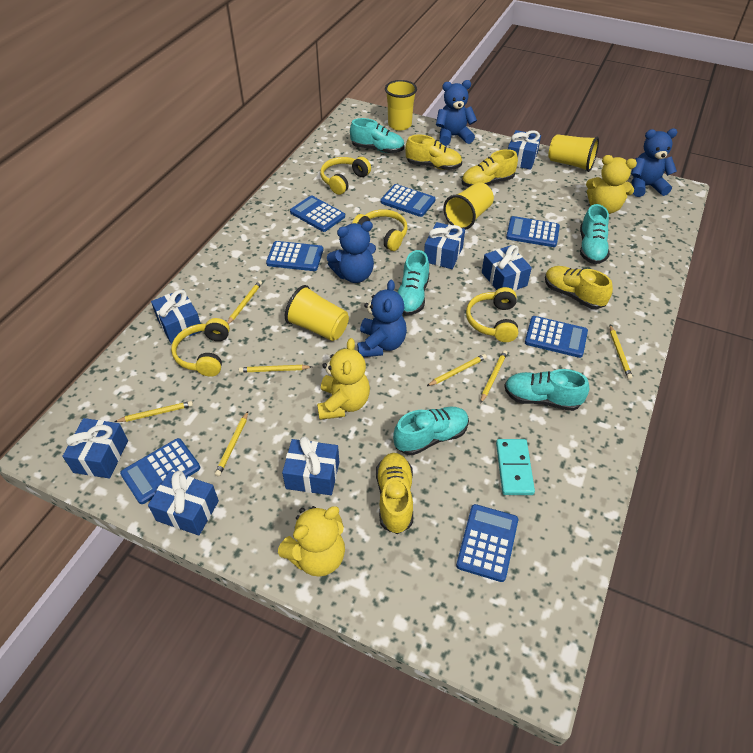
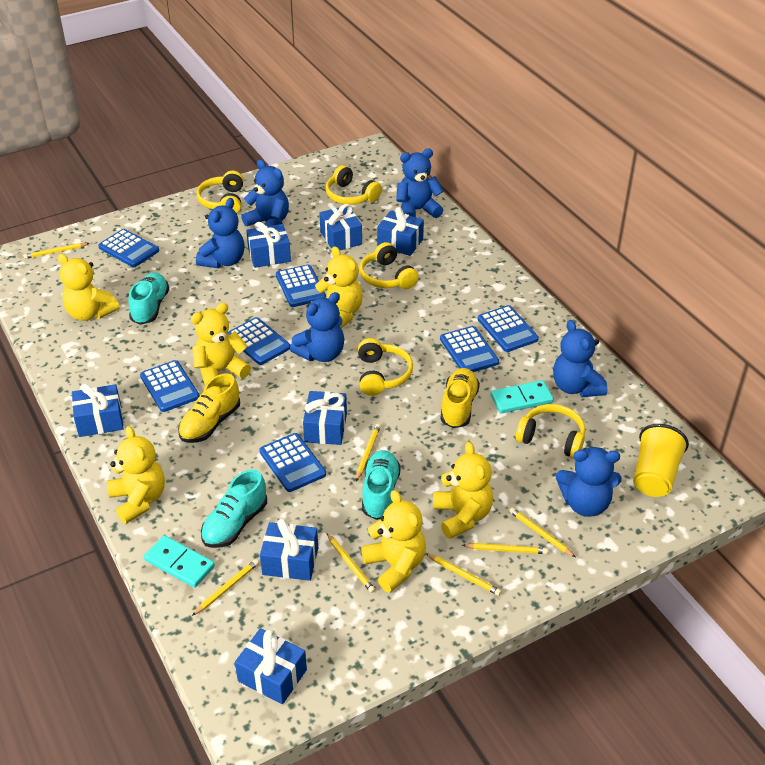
blue teddy bear: [327,221,376,283] [357,280,407,357] [436,80,477,146] [631,129,678,197] = 4 -> [196,198,245,268] [241,159,289,226] [290,292,344,362] [396,148,444,218] [553,320,608,397] [556,447,622,517] = 6
turquoise domino: [496,439,535,495] = 1 -> [144,535,215,588] [491,380,554,414] = 2
turquoise shoe: [350,118,405,153] [393,407,469,456] [397,250,429,315] [504,369,589,411] [580,204,610,264] = 5 -> [128,272,169,325] [201,469,267,548] [362,450,401,520] = 3
yellow cup: [285,285,349,341] [385,80,417,131] [443,182,494,230] [548,134,599,172] = 4 -> [633,424,689,497] = 1
yellow headphones: [171,318,230,377] [320,157,371,195] [352,209,408,251] [466,287,518,342] = 4 -> [196,171,243,213] [325,165,382,205] [358,338,413,396] [359,242,419,289] [516,404,585,458] = 5
yellow shoe: [376,453,413,534] [405,135,462,170] [462,149,518,187] [545,266,613,309] = 4 -> [178,373,240,443] [440,368,480,428] = 2
yellow teddy bear: [278,506,345,577] [317,338,370,420] [586,155,637,214] = 3 -> [58,254,119,321] [107,426,165,524] [191,303,251,385] [311,246,363,328] [361,490,426,593] [433,442,493,539] = 6

